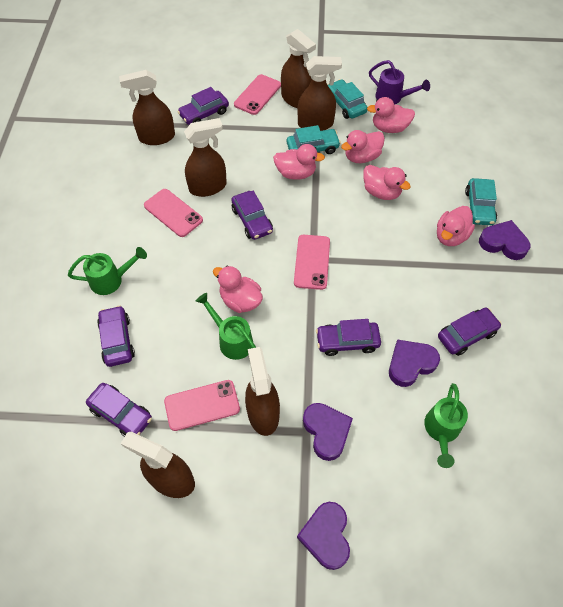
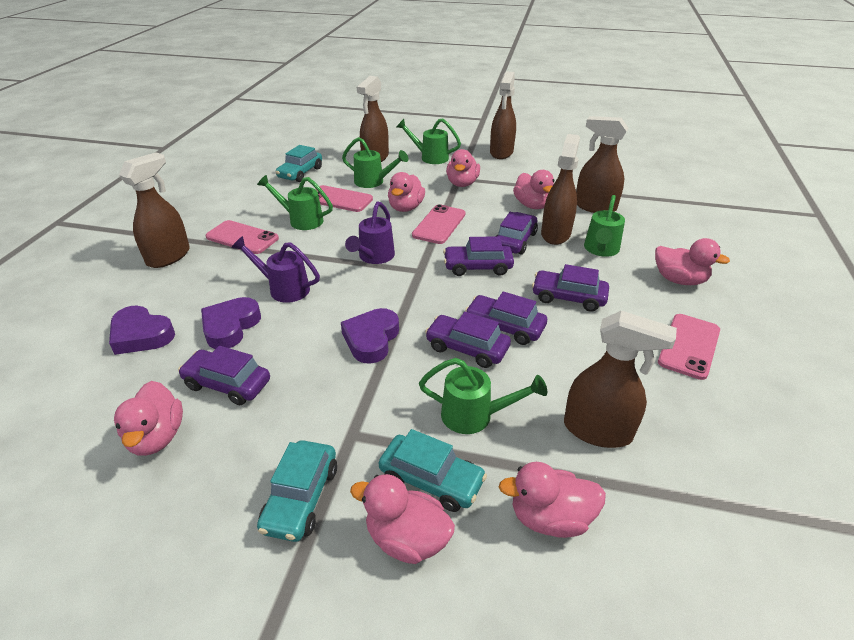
green watering can: [68,247,147,295] [196,293,256,360] [424,383,468,468] = 3 -> [257,175,333,230] [342,137,408,188] [397,118,461,164] [419,358,547,434] [584,195,625,257] = 5
pink duck: [213,266,263,313] [273,144,325,180] [341,130,385,163] [363,165,411,200] [367,97,415,133] [437,206,475,246] = 6 -> [114,381,183,456] [350,474,455,564] [388,172,425,212] [446,149,480,187] [499,462,606,538] [513,170,555,209] [655,238,730,285] = 7
purple heart: [297,502,350,570] [303,403,353,461] [389,340,440,387] [479,220,530,260] = 4 -> [109,306,175,355] [201,297,261,349] [341,308,399,364] = 3
purple watering can: [369,60,430,105] = 1 -> [231,236,320,303] [345,202,395,264] = 2

